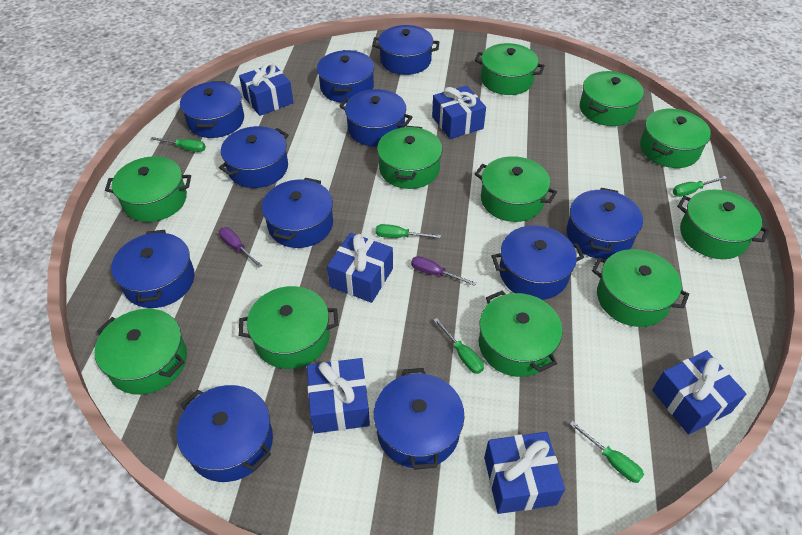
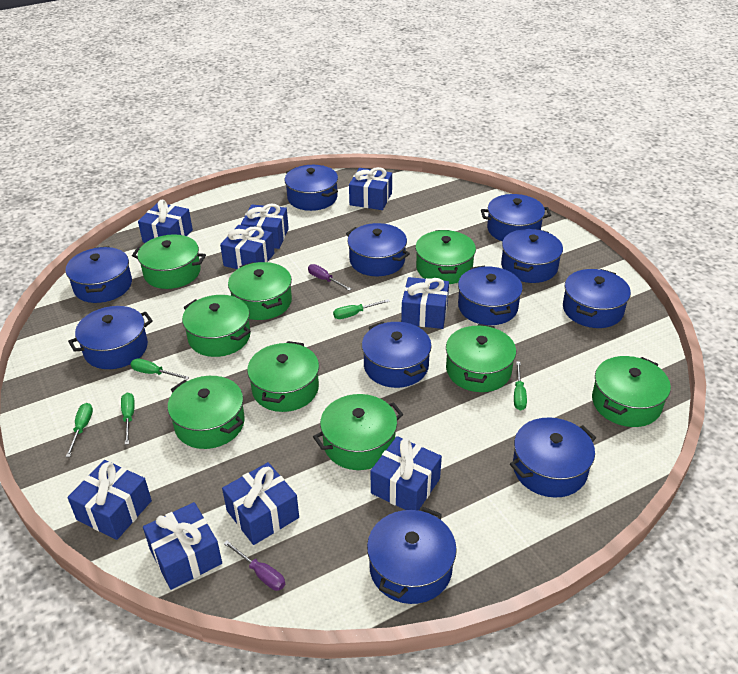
blue gift: [239,62,293,116] [307,358,370,433] [327,233,393,303] [432,85,486,139] [484,432,565,514] [652,351,746,435] = 6 -> [67,460,152,540] [138,200,193,243] [143,502,222,590] [220,225,275,269] [222,462,299,545] [241,203,289,249] [349,167,392,210] [370,436,442,511] [401,277,449,329] = 9
green pot: [95,309,187,395] [105,156,191,222] [239,286,338,369] [377,126,442,189] [475,43,545,95] [475,156,557,222] [479,290,563,377] [580,71,644,126] [592,249,689,327] [640,109,711,168] [677,189,769,259] = 11 -> [132,234,206,289] [168,376,245,449] [182,295,251,357] [228,262,292,320] [247,341,319,412] [313,394,403,470] [415,230,476,284] [446,324,516,392] [592,356,671,427] = 9

